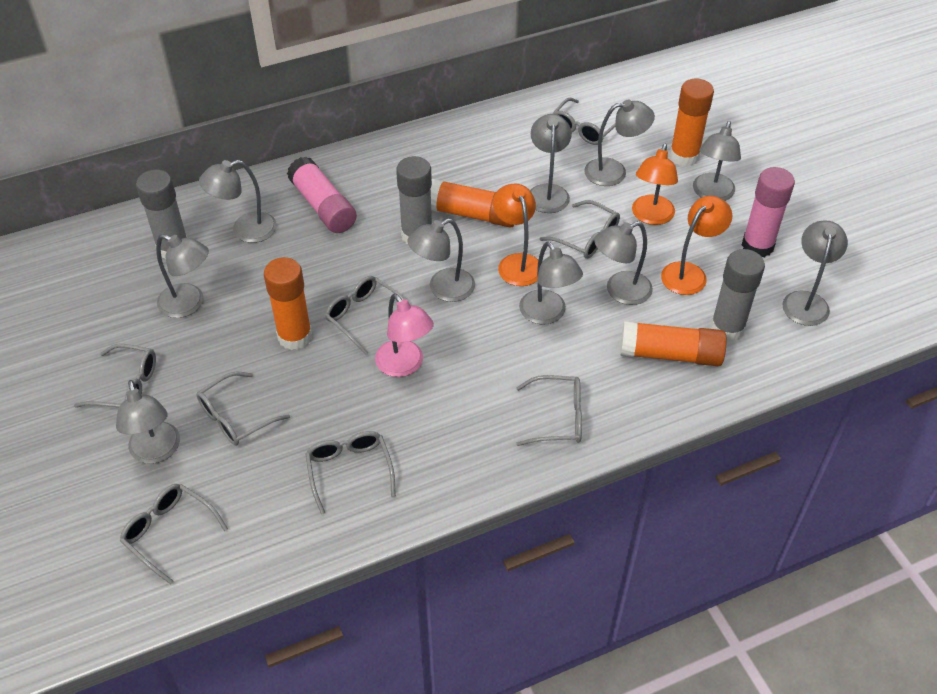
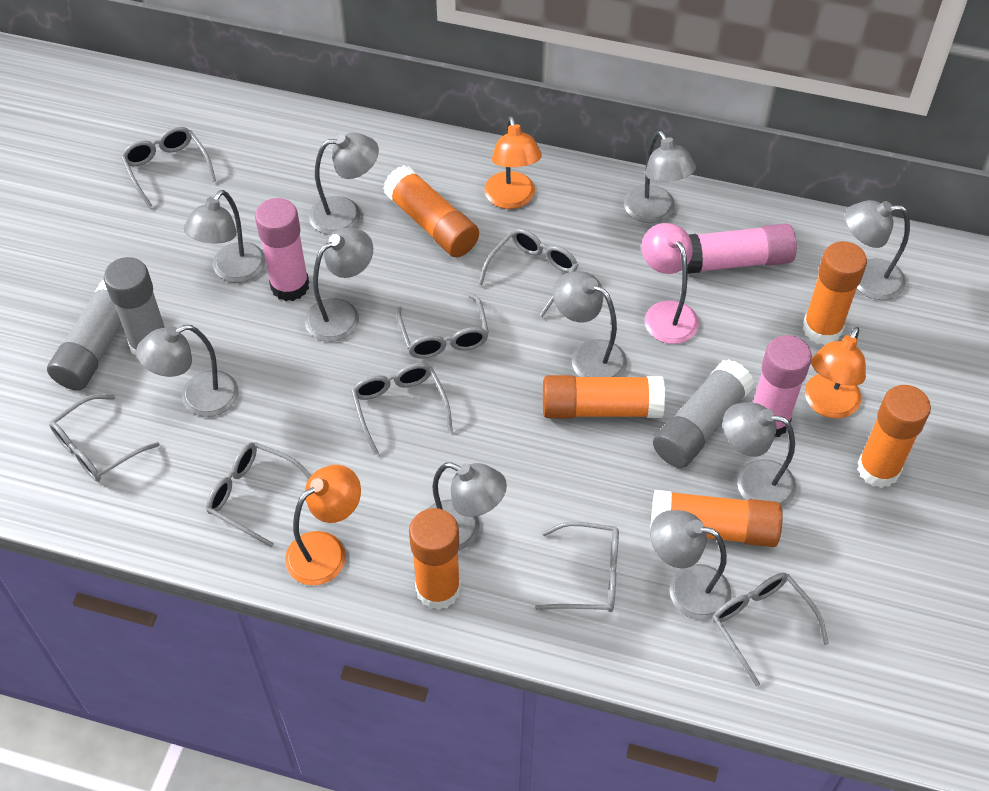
orange glue stick: [264,257,312,350] [431,179,514,227] [620,321,727,366] [669,79,714,167] = 4 -> [383,165,479,257] [409,508,461,610] [543,375,665,418] [650,490,783,547] [803,241,867,345] [857,385,931,488] = 6
pink glue stick: [287,157,357,233] [742,167,795,257] = 2 -> [255,198,309,301] [687,223,797,274] [753,335,812,437] = 3

